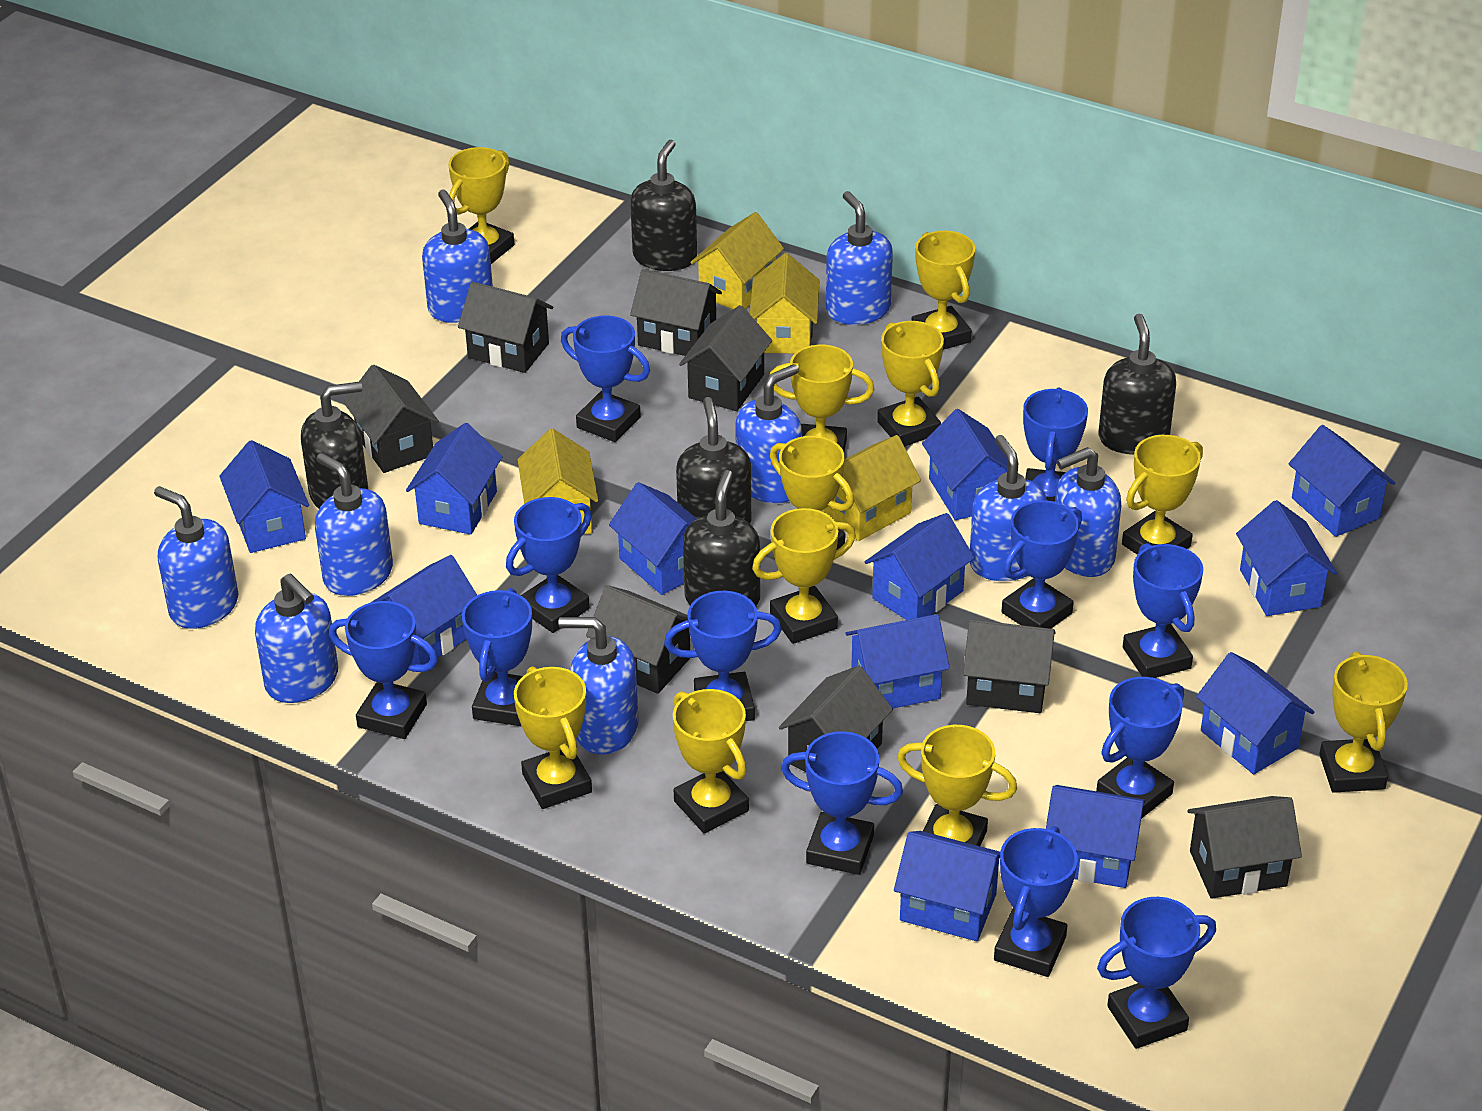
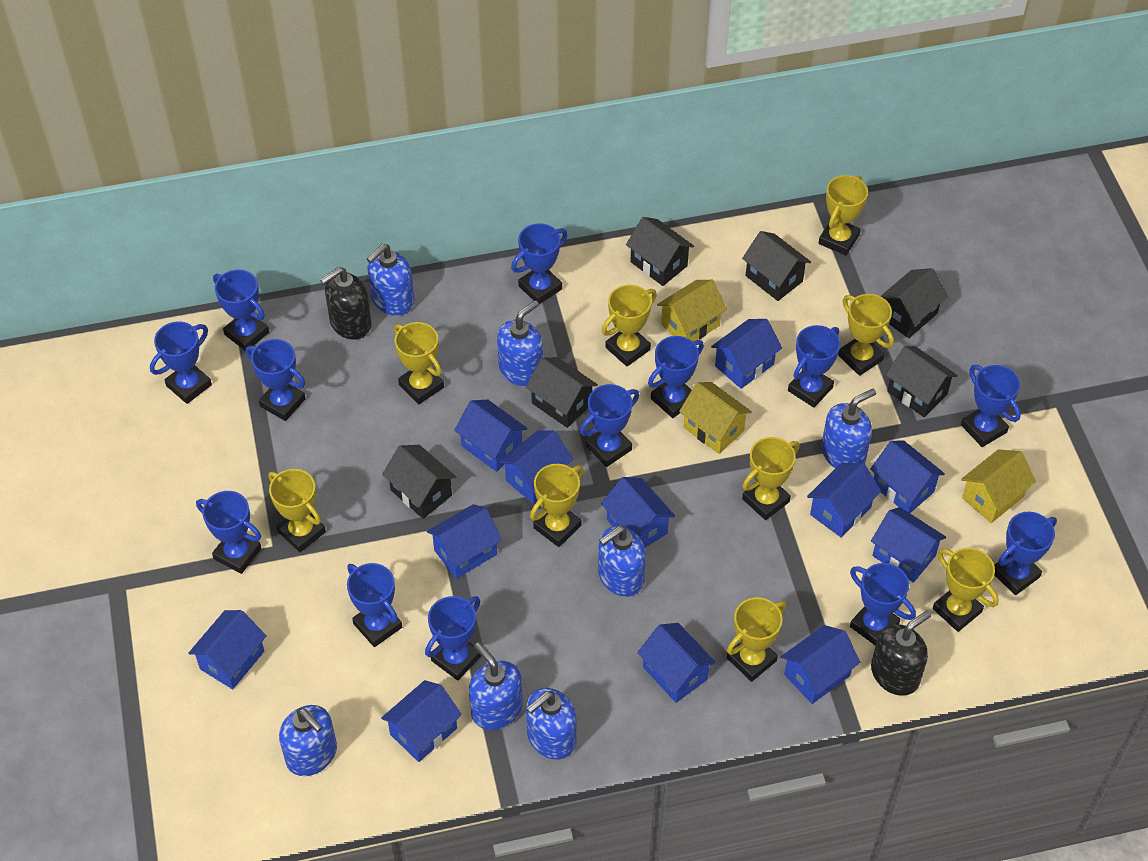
black house: [344,365,439,473] [458,282,553,373] [586,585,690,694] [630,269,722,356] [679,305,772,411] [779,665,893,772] [963,620,1056,713] [1187,796,1302,899] = 8 -> [382,445,456,519] [526,357,598,428] [626,217,694,286] [742,231,811,301] [880,268,948,338] [886,346,958,417] = 6
black soap dispenser: [301,382,368,509] [630,140,697,271] [676,397,751,523] [683,470,760,606] [1099,314,1176,455] = 5 -> [320,267,372,340] [871,610,931,696] = 2
blue soap dispenser: [154,486,239,629] [255,574,338,703] [315,453,393,596] [422,190,493,323] [558,617,639,754] [735,364,802,503] [826,191,893,325] [970,435,1047,581] [1055,447,1121,577] = 9 -> [279,705,337,776] [367,244,415,316] [469,642,523,730] [497,300,543,387] [526,688,577,760] [598,526,646,597] [821,389,876,468] = 7
blue trophy: [329,601,438,739] [462,588,532,726] [506,497,592,633] [561,315,650,442] [664,591,782,721] [781,731,903,875] [994,826,1078,977] [1001,500,1082,629] [1023,388,1088,502] [1096,677,1184,819] [1097,897,1216,1049] [1123,543,1203,678] = 12 -> [150,321,212,404] [196,491,261,574] [213,270,269,351] [246,339,306,421] [347,563,402,647] [425,596,481,680] [511,223,568,304] [580,384,639,467] [648,336,704,418] [788,325,840,408] [850,563,916,646] [961,365,1021,447] [994,512,1057,595] = 13
yellow house: [518,428,598,534] [690,212,784,309] [750,253,820,354] [822,435,921,541] = 4 -> [657,280,727,341] [679,382,752,454] [961,449,1036,523] = 3
yellow trophy: [448,147,514,264] [514,666,592,809] [673,689,749,833] [752,508,856,644] [770,345,874,452] [770,436,854,550] [877,321,944,446] [897,725,1017,846] [912,231,975,350] [1122,435,1203,555] [1319,652,1408,793] = 11 -> [268,469,326,552] [394,322,444,404] [530,464,584,547] [602,285,657,366] [727,597,786,682] [742,437,799,520] [819,175,868,255] [838,294,894,376] [933,548,999,632] = 9

